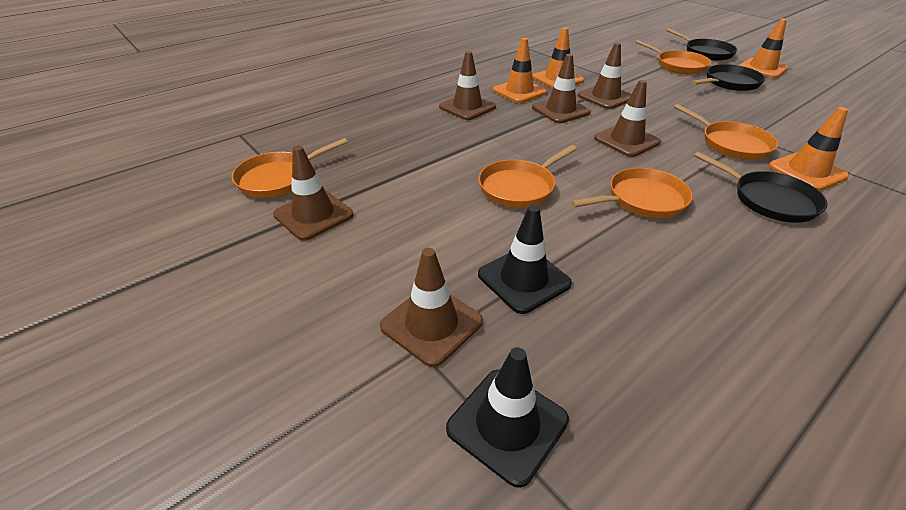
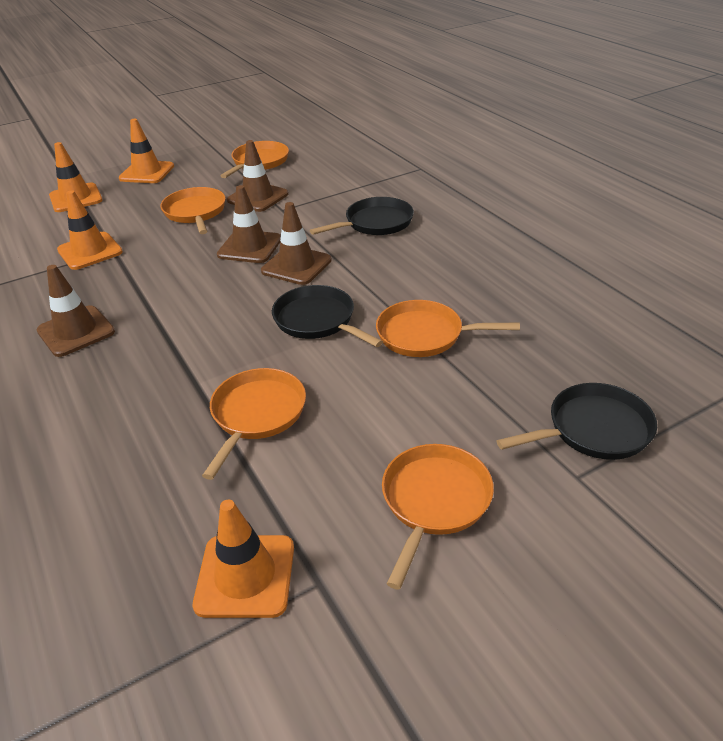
black traffic cone: [446,347,569,488] [478,205,572,314] = 2 -> none = 0
brown traffic cone: [273,146,353,241] [380,248,483,367] [439,51,496,120] [532,54,591,123] [578,43,632,109] [594,80,661,157] = 6 -> [36,265,115,357] [217,185,281,263] [227,140,289,212] [261,202,332,285] = 4

